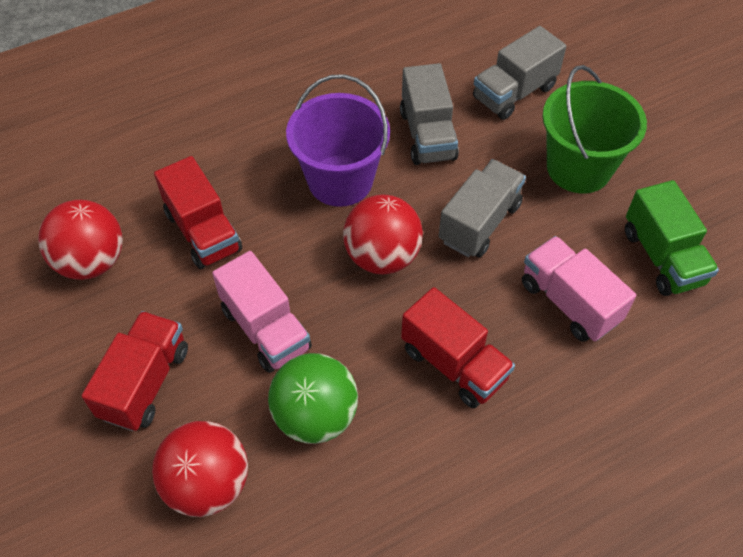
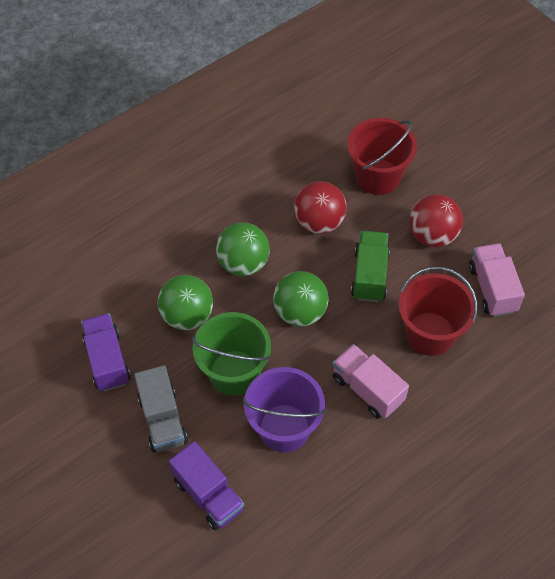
green ball: [268,353,358,444] = 1 -> [157,275,213,330] [216,222,270,276] [273,271,329,326] = 3
grey truck: [400,63,459,165] [439,159,526,257] [473,26,566,120] = 3 -> [134,365,188,452] = 1
purple truck: none = 0 -> [81,313,131,391] [169,441,244,531] = 2
red ball: [38,200,123,280] [152,421,248,517] [343,195,423,274] = 3 -> [294,181,347,234] [409,194,463,247] = 2
red bucket: none = 0 -> [347,118,417,195] [399,267,477,356] = 2
red truck: [82,311,188,431] [154,156,242,269] [401,287,515,408] = 3 -> none = 0

